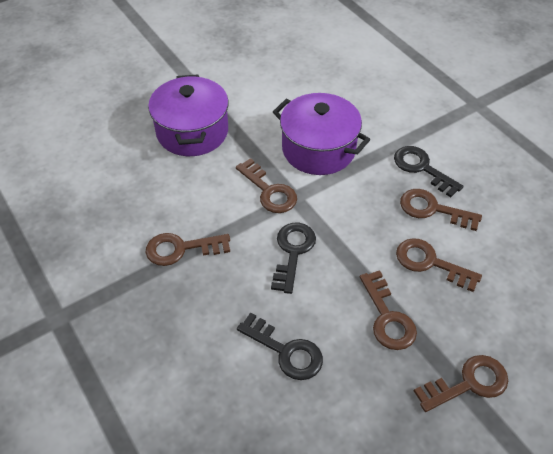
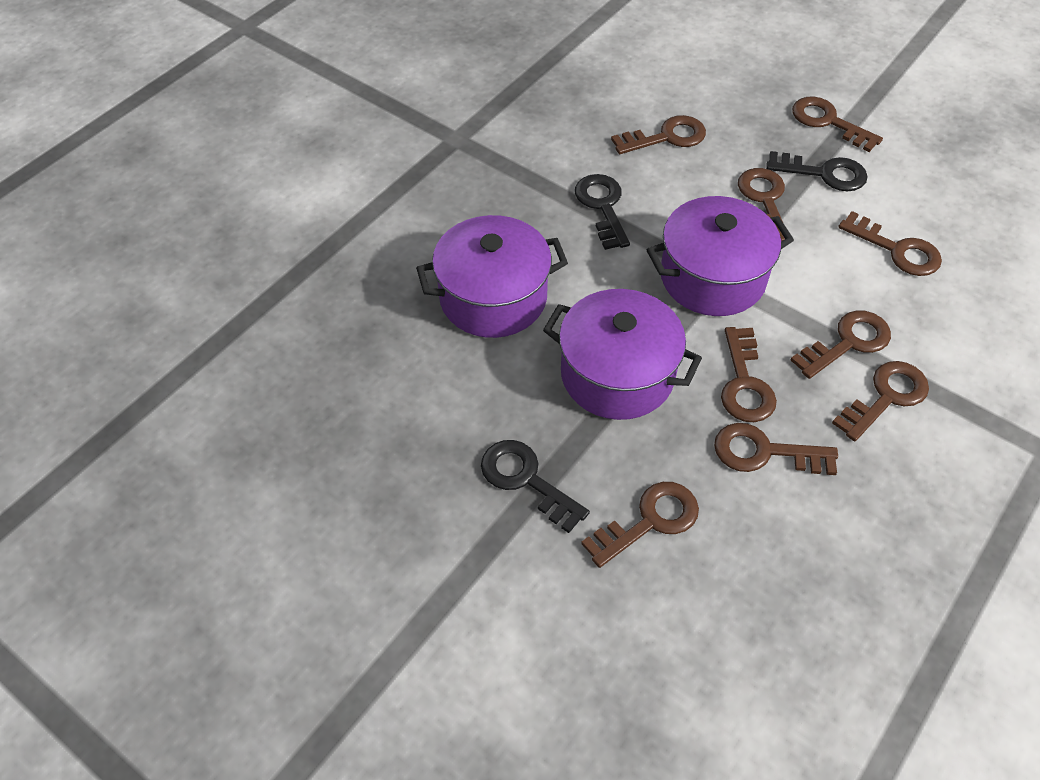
brown key: [146,233,230,266] [236,158,297,213] [360,270,417,350] [396,238,482,292] [400,189,482,231] [414,355,508,412] = 6 -> [581,482,699,568] [611,115,706,154] [714,423,838,475] [721,327,777,422] [738,168,785,241] [790,310,891,379] [792,97,883,152] [832,361,929,441] [838,211,942,276] = 9
purple pot: [148,74,229,156] [273,93,370,175] = 2 -> [416,215,568,338] [543,289,702,420] [647,196,794,316] = 3

